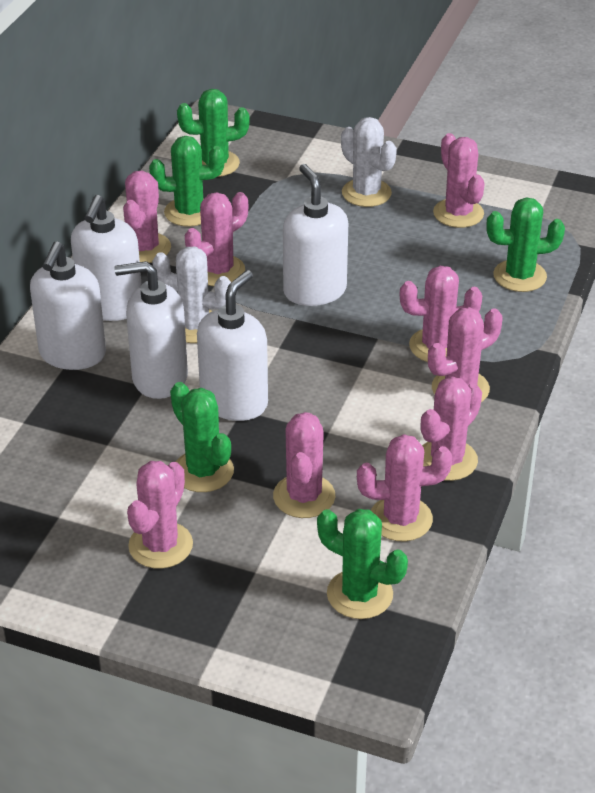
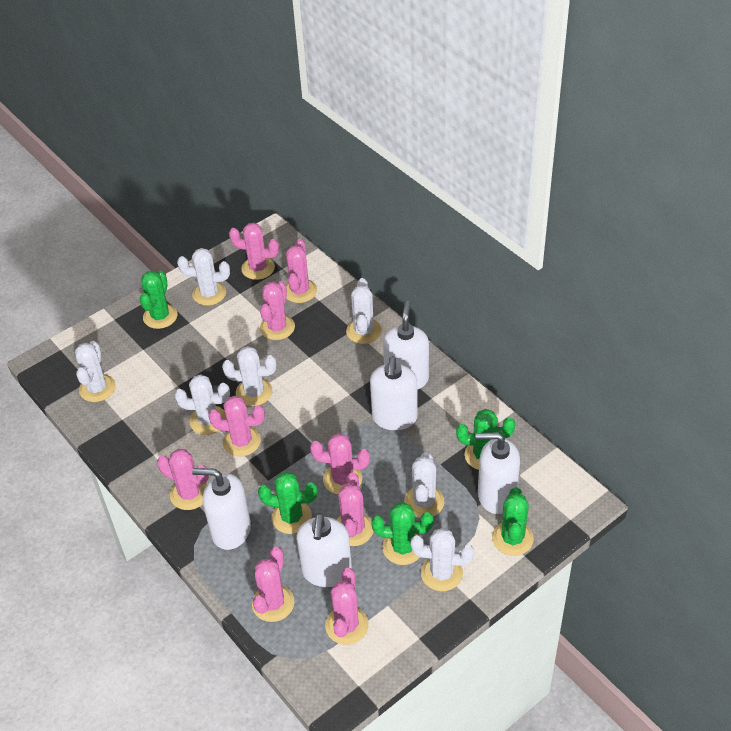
white cactus: [152,246,231,343] [341,117,397,207] = 2 -> [75,341,116,402] [174,374,230,435] [177,248,230,306] [222,346,276,406] [346,278,382,344] [404,452,444,518] [410,528,474,591] = 7

